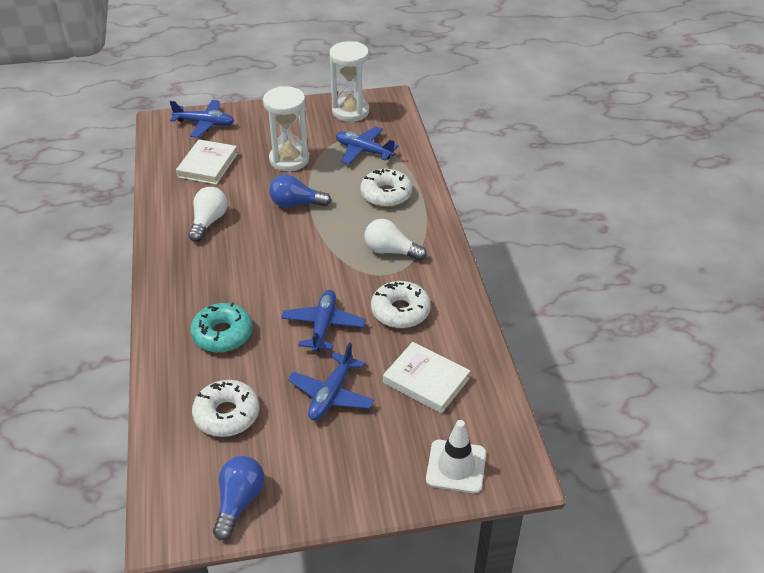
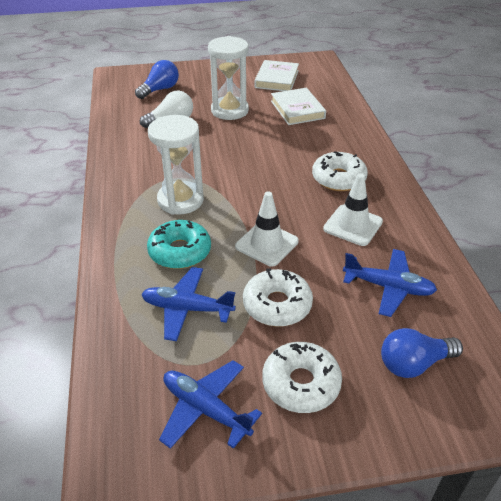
blue plane: [170,100,234,138] [281,290,366,352] [288,342,374,420] [336,127,398,164] = 4 -> [141,267,236,341] [159,360,262,449] [343,249,437,317] = 3
white light bulb: [188,187,228,242] [364,219,427,261] = 2 -> [140,90,193,128] = 1
white traffic cone: [426,420,486,493] = 1 -> [235,191,299,267] [323,173,383,246] = 2

